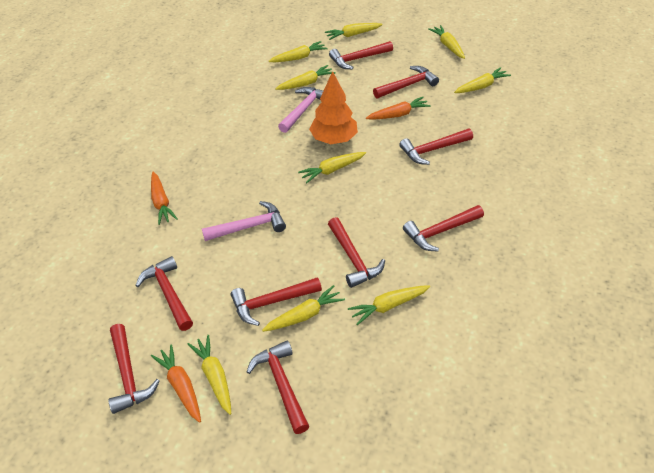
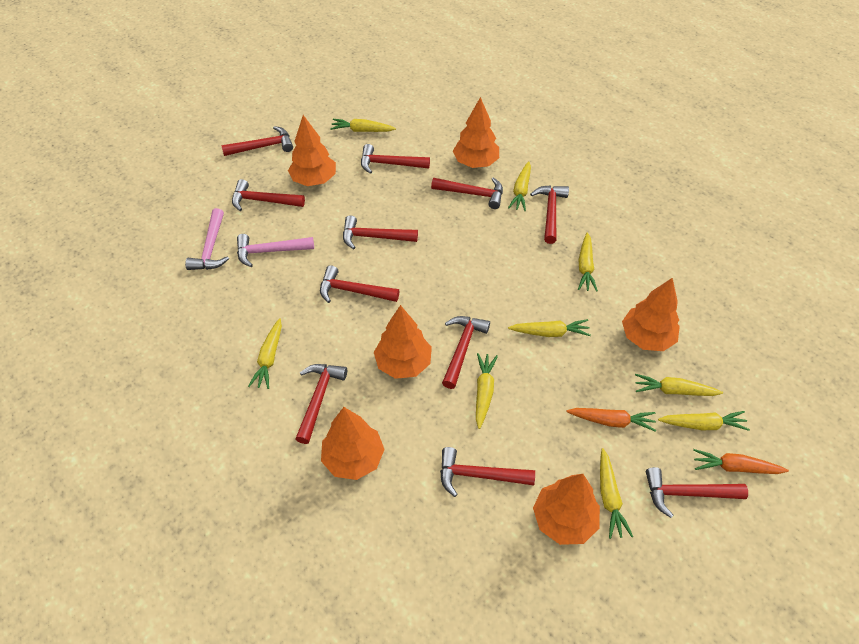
orange carrot: [151,172,177,225] [151,344,201,423] [366,97,431,120] = 3 -> [566,408,656,432] [693,449,789,474] = 2
orange tree: [309,71,358,144] = 1 -> [288,115,336,186] [321,407,385,480] [374,305,432,379] [453,97,499,168] [533,474,600,545] [622,278,680,351] = 6
red hammer: [108,324,160,414] [135,256,193,331] [231,277,322,326] [246,341,309,434] [328,217,385,288] [329,41,393,69] [373,66,439,99] [399,129,473,165] [403,205,484,252] = 9 -> [221,126,293,156] [232,179,305,211] [295,364,347,444] [320,265,399,303] [343,215,418,250] [361,144,430,174] [431,177,503,209] [440,447,535,497] [442,316,490,389] [530,185,569,244] [646,467,748,518] = 11

